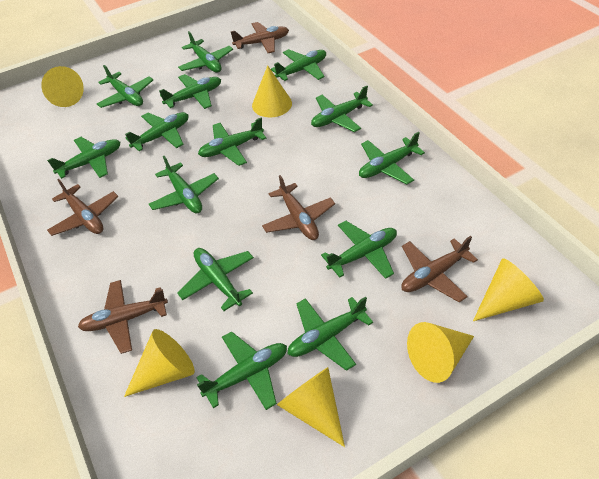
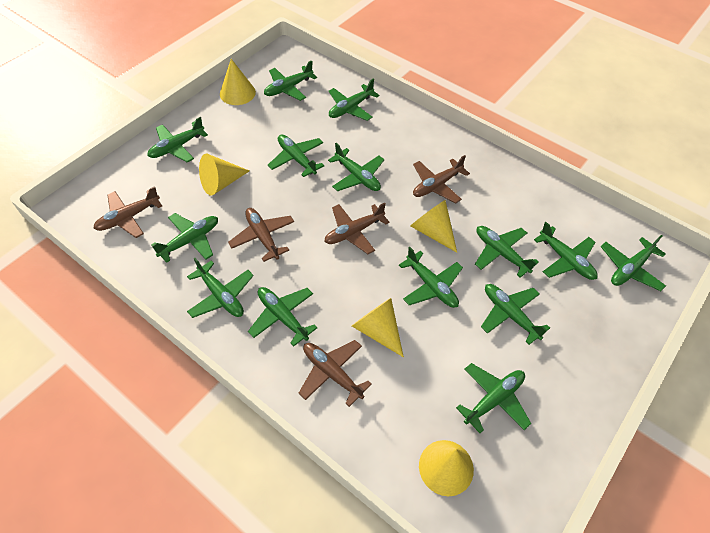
yellow cone: [41,66,84,107] [124,329,195,397] [252,65,292,117] [277,367,345,447] [407,322,474,383] [473,258,544,321] = 6 -> [199,154,249,196] [220,59,256,105] [352,298,404,357] [411,200,457,253] [419,440,474,496] = 5

